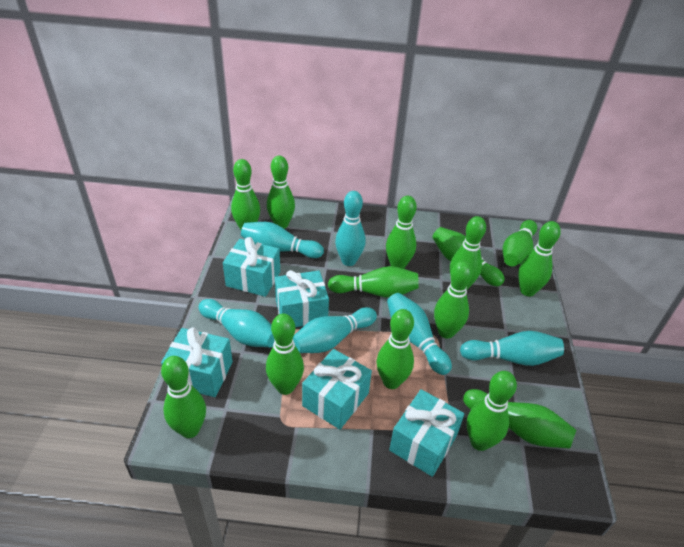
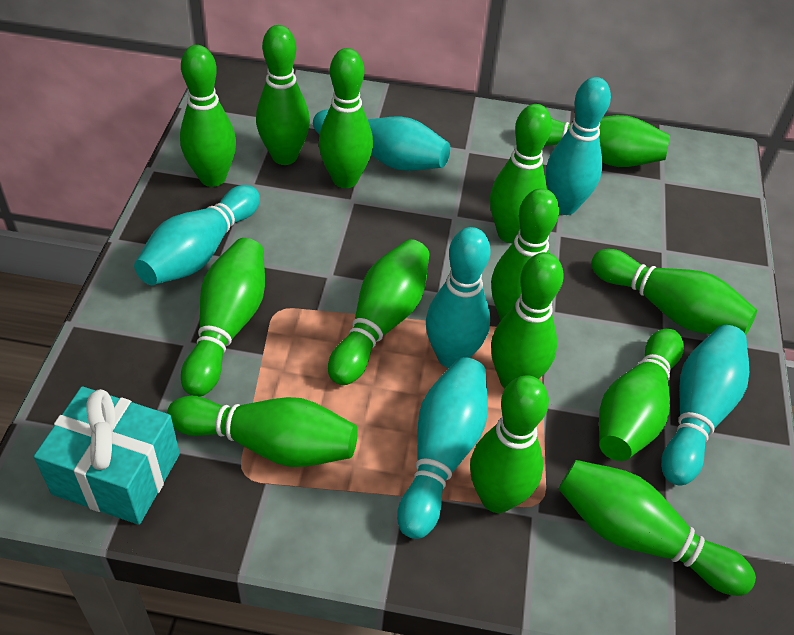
turquoise gift: [161,327,233,397] [223,237,280,297] [275,270,329,327] [302,349,372,430] [389,389,465,477] = 5 -> [34,386,180,525] = 1

